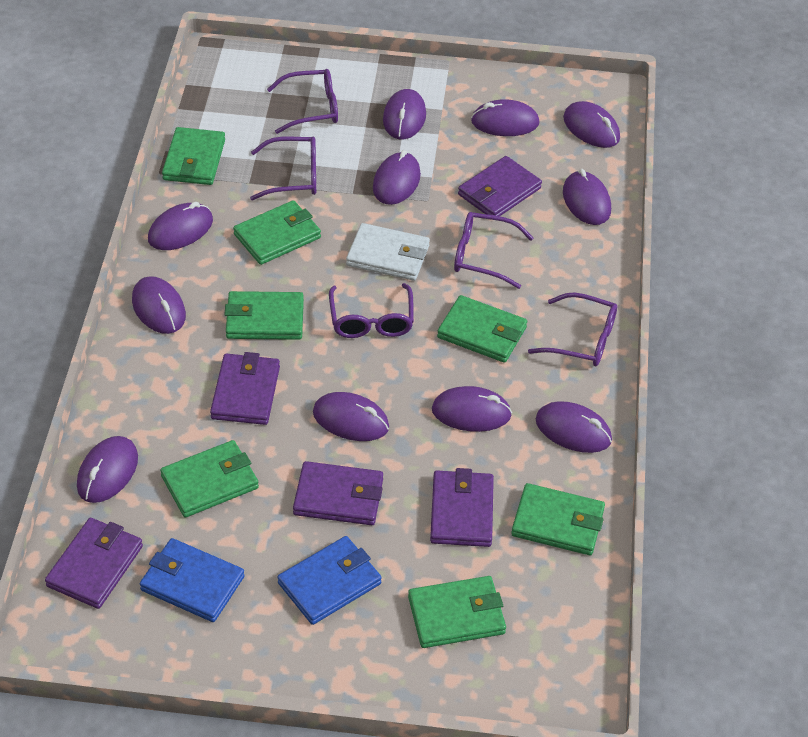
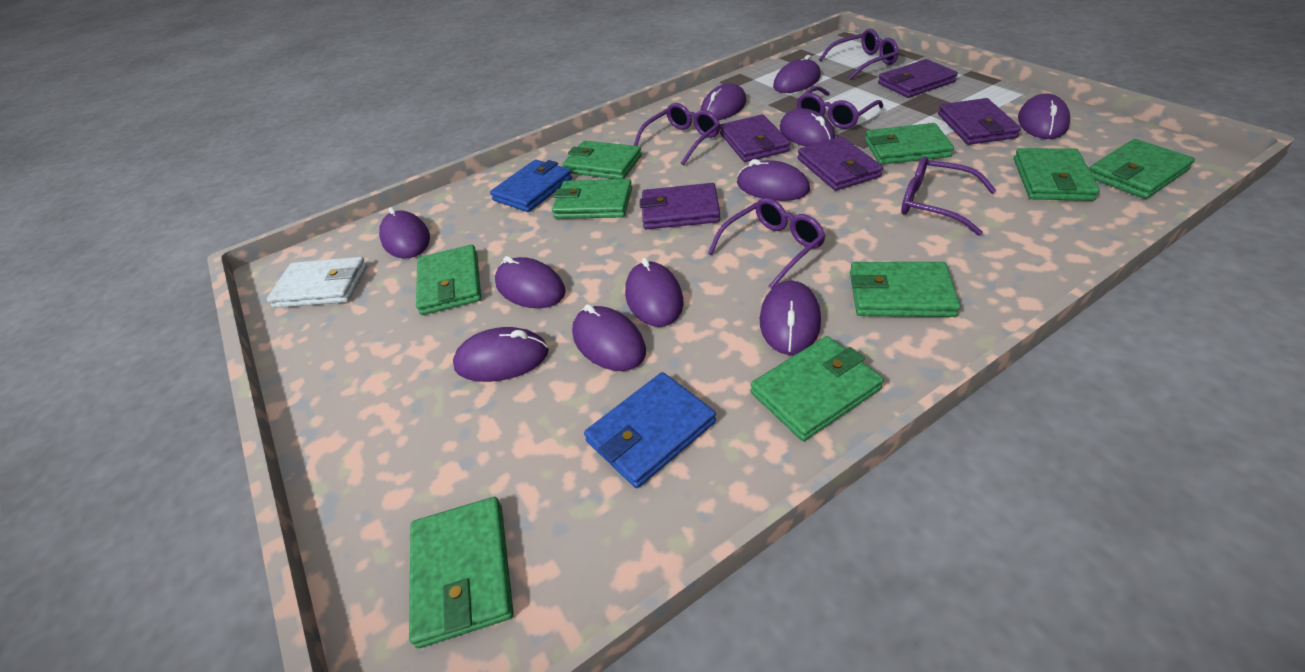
green wallet: [160,440,259,518] [162,127,225,185] [224,291,304,340] [233,200,321,265] [408,576,506,648] [437,295,527,363] [511,483,605,555] = 7 -> [409,497,513,648] [416,245,481,315] [552,179,632,219] [562,141,642,179] [751,336,884,441] [850,262,960,317] [865,123,954,164] [1014,148,1100,201] [1089,139,1195,199] = 9

